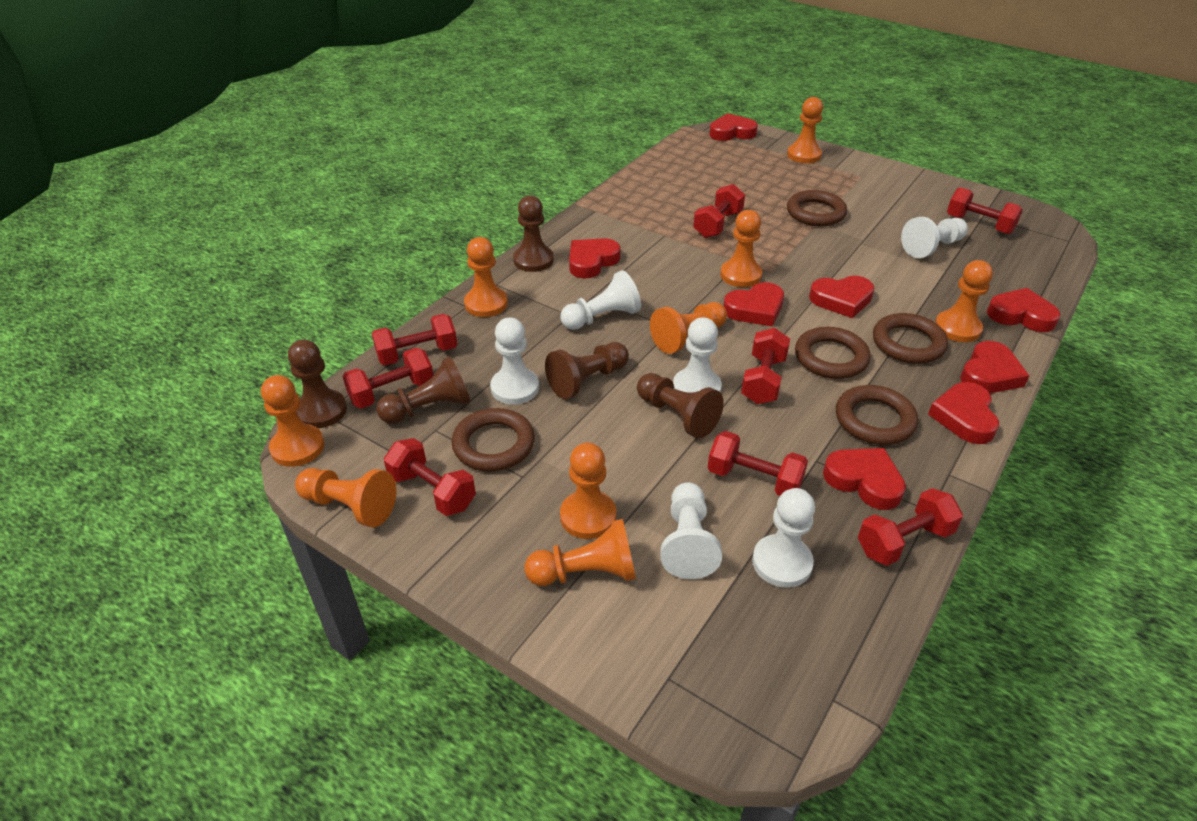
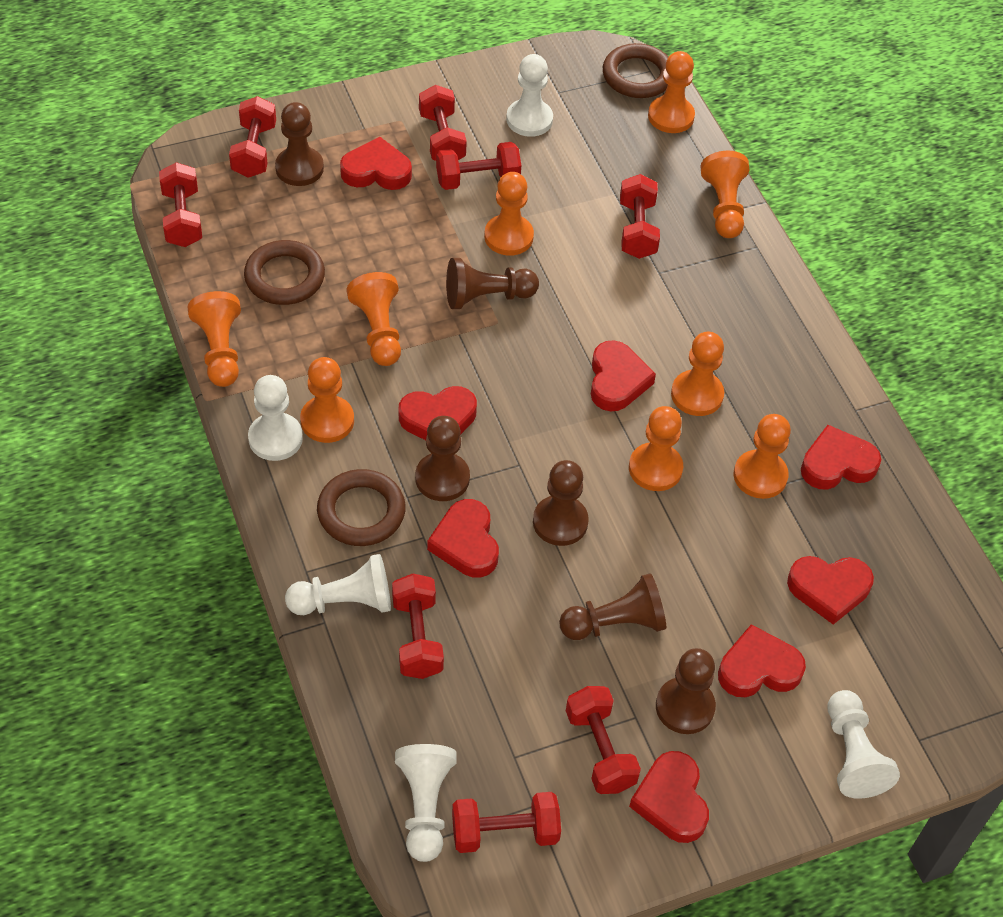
brown pawn: [288,340,347,428] [376,357,470,424] [513,195,554,272] [545,342,629,399] [637,373,724,438] = 5 -> [275,102,324,186] [415,416,470,501] [446,258,539,309] [533,460,589,546] [559,573,666,640] [656,648,716,734] = 6
brown ring: [452,408,535,471] [787,190,847,226] [795,327,871,379] [836,385,918,445] [873,313,948,364] = 5 -> [244,240,325,305] [317,469,406,546] [603,43,668,98] = 3
white pawn: [490,317,539,405] [560,270,641,330] [660,482,722,579] [673,317,722,393] [752,488,815,588] [901,217,968,258] = 6 -> [248,375,303,461] [285,554,391,615] [395,744,457,862] [506,54,553,137] [828,690,900,799] = 5

